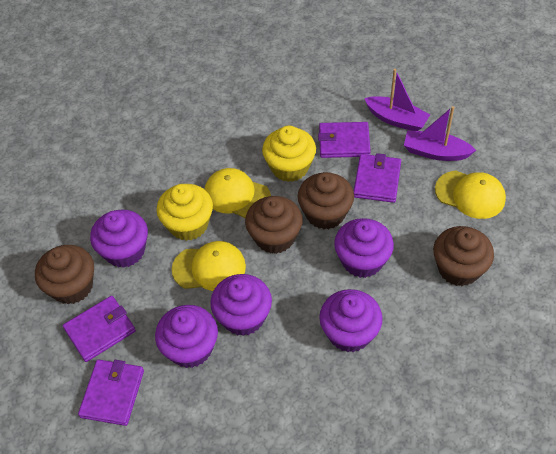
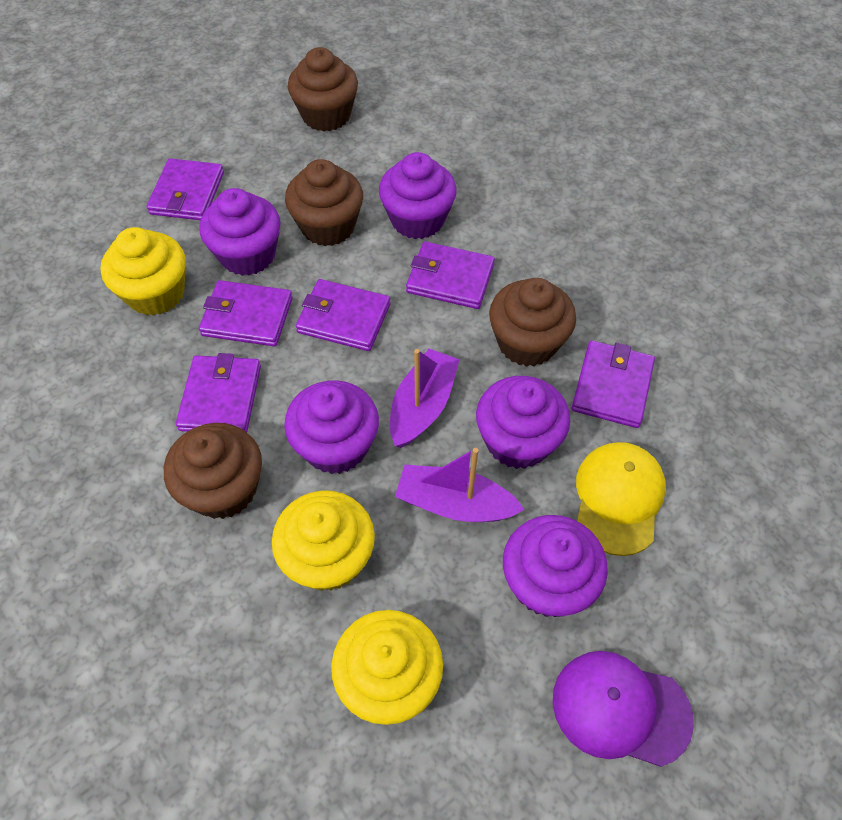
purple cap: none = 0 -> [553,651,694,767] = 1
purple wallet: [63,296,136,362] [78,360,144,426] [318,122,371,158] [353,153,401,203] = 4 -> [146,158,224,220] [176,353,261,432] [199,280,293,346] [296,279,391,351] [406,241,495,309] [572,340,655,428] = 6
yellow cap: [172,241,246,291] [205,168,271,218] [435,171,506,219] = 3 -> [576,442,666,556] = 1
yellow cupcake: [156,184,213,241] [262,126,316,182] = 2 -> [101,227,186,316] [272,490,375,591] [331,610,443,725] = 3

